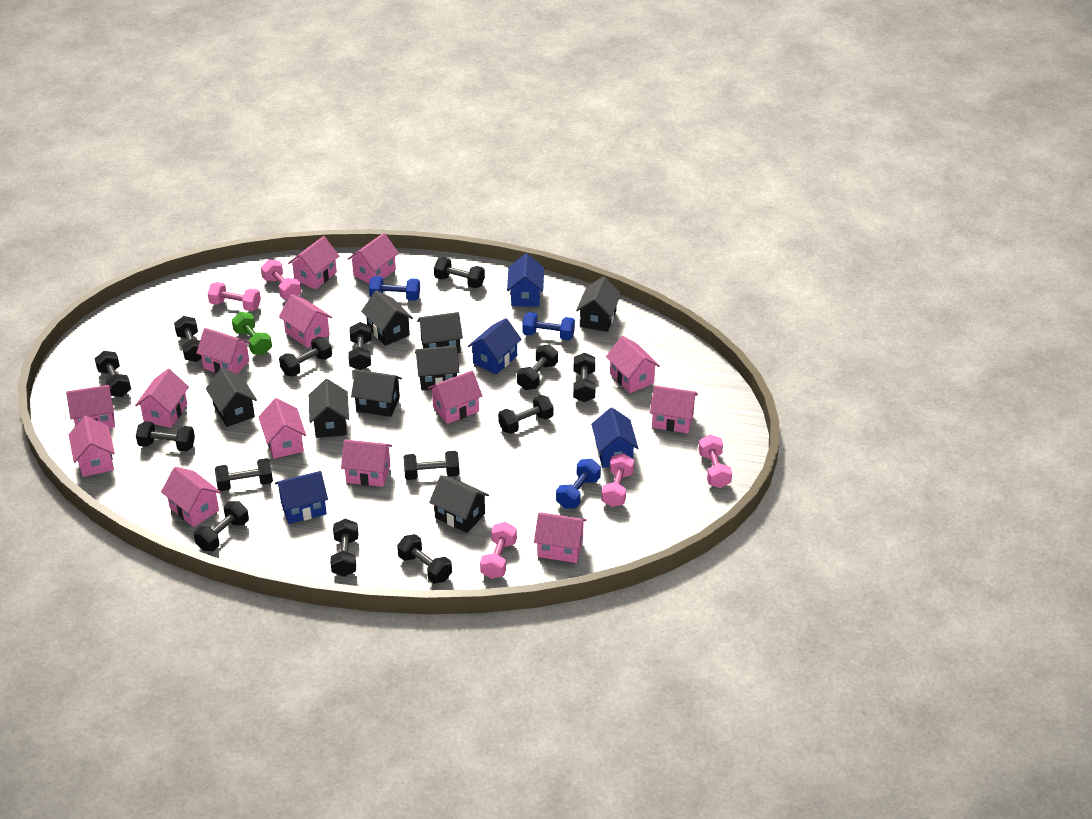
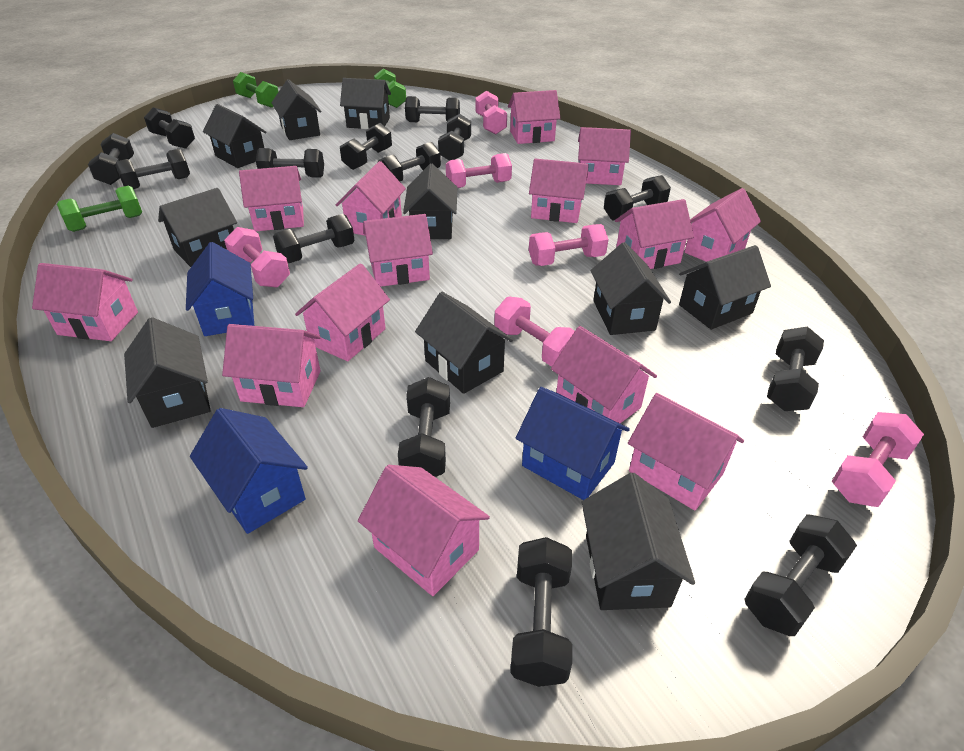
black house: [206,368,257,427] [309,379,349,438] [351,370,402,417] [361,290,413,346] [415,345,459,390] [417,312,463,353] [429,475,489,533] [576,276,621,332] = 8 -> [124,317,211,428] [158,188,237,267] [203,104,267,168] [272,79,322,140] [340,78,391,129] [403,163,457,239] [415,292,513,394] [582,473,695,610] [590,242,671,335] [679,245,771,330] = 10
blue dumbbell: [369,276,420,301] [522,312,575,340] [556,459,601,509] = 3 -> none = 0
blue house: [275,471,328,524] [468,318,522,374] [507,253,544,307] [591,408,638,468] = 4 -> [186,242,254,336] [190,408,308,534] [516,387,630,500] = 3
green dumbbell: [232,312,272,355] = 1 -> [57,186,142,232] [233,72,278,108] [374,68,406,108] = 3
pink dumbbell: [208,282,261,311] [261,260,301,300] [480,522,517,579] [601,453,634,507] [698,435,732,488] = 5 -> [224,227,290,288] [446,153,512,188] [475,91,507,135] [494,297,575,367] [529,224,609,266] [832,412,924,507] = 6

